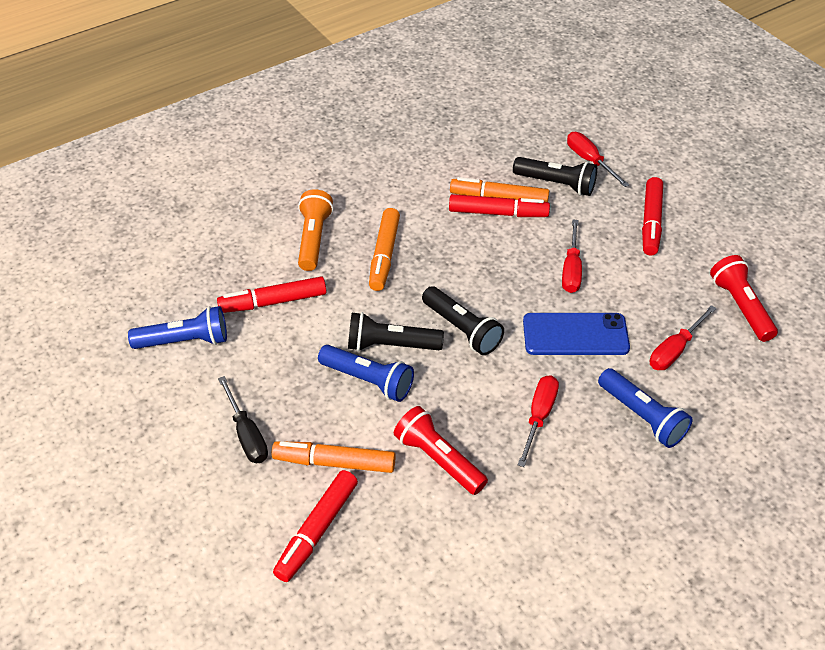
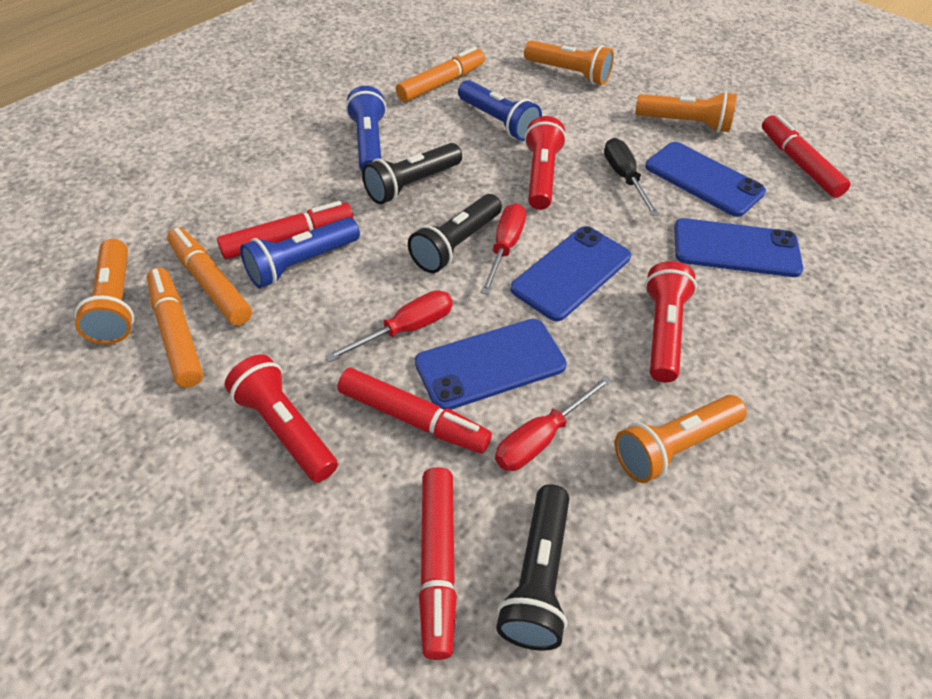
blue phone: [523,313,630,355] = 1 -> [415,319,567,410] [510,226,631,321] [645,142,766,217] [674,218,803,277] = 4
orange flashlight: [298,189,333,271] = 1 -> [74,239,134,344] [524,40,614,85] [615,395,747,483] [635,91,737,133] = 4
red flashlight: [394,406,488,495] [710,255,778,342] = 2 -> [225,354,338,482] [524,116,566,210] [645,261,697,383] = 3
red screwdriver: [518,375,559,467] [562,220,582,293] [567,132,629,187] [650,305,717,370] = 4 -> [325,290,453,362] [480,203,526,295] [495,375,612,471] = 3

